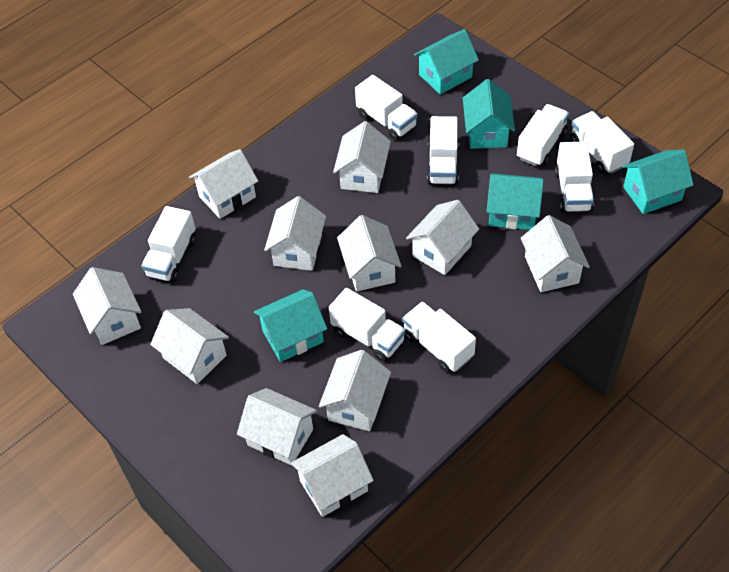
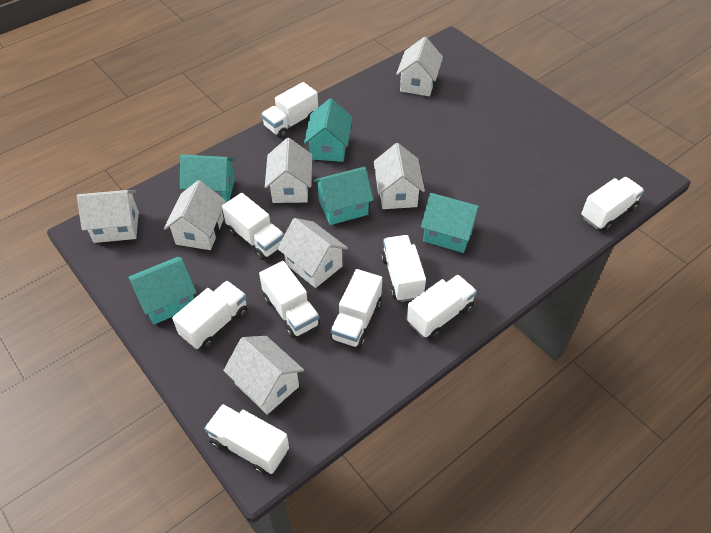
white house: [73,267,142,345] [150,308,229,384] [189,149,258,219] [237,388,317,465] [264,196,326,271] [291,434,374,517] [319,350,391,431] [333,121,391,193] [337,215,402,292] [406,200,479,275] [521,215,590,292] = 11 -> [77,190,139,243] [164,180,226,250] [223,336,304,414] [265,138,312,203] [277,218,348,288] [374,143,425,209] [396,37,443,96] = 7
white truck: [141,206,196,282] [329,288,406,362] [355,75,418,140] [402,301,476,372] [427,116,459,185] [517,104,569,166] [555,141,594,212] [570,111,634,174] = 8 -> [172,281,248,349] [204,404,289,475] [222,193,284,260] [259,261,320,338] [261,82,318,138] [330,269,382,348] [381,235,426,302] [407,275,477,339] [581,177,644,231] = 9

